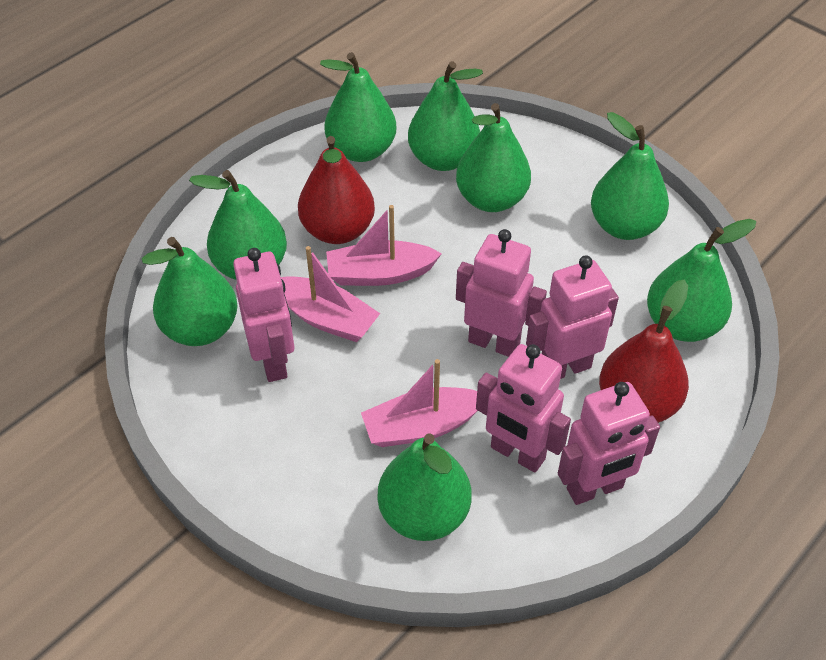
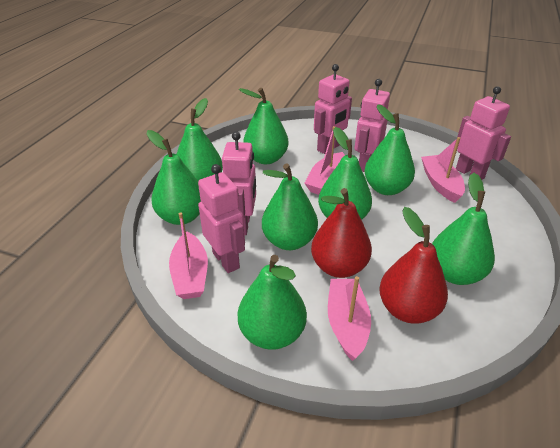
pink boat: [281,246,380,342] [326,205,442,286] [361,359,478,447] = 3 -> [169,213,208,299] [304,126,345,195] [328,276,371,361] [421,137,465,203] = 4

